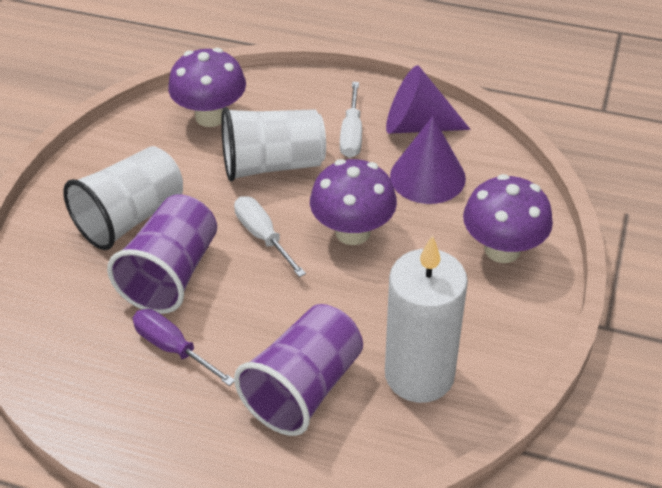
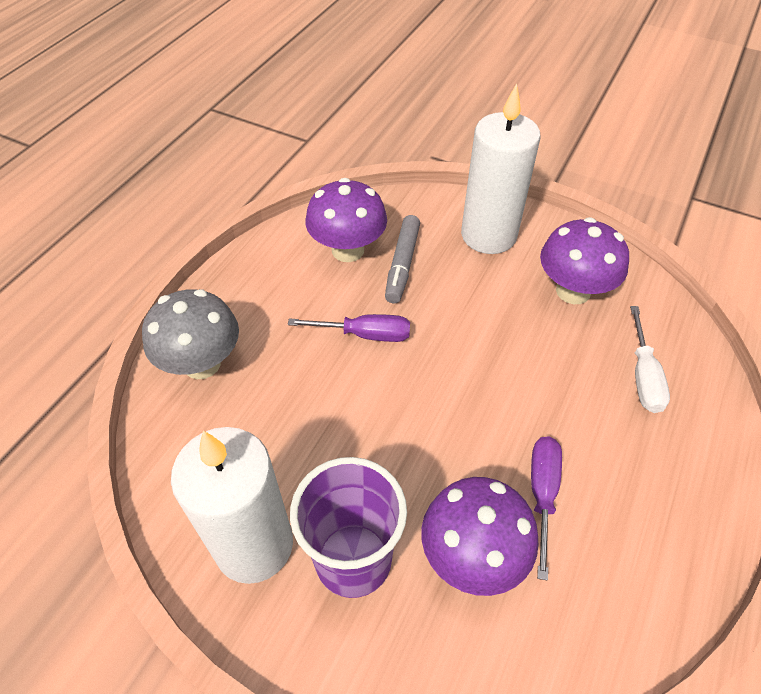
grey marker: none = 0 -> [385,215,420,303] = 1
grey mushroom: none = 0 -> [142,289,239,379] = 1
purple cone: [386,65,471,134] [390,116,466,204] = 2 -> none = 0
purple cup: [107,194,217,314] [234,304,363,436] = 2 -> [290,457,407,598] = 1
purple screwdriver: [133,309,234,386] = 1 -> [288,314,410,342] [531,437,562,581] = 2
white candle: [385,235,468,403] = 1 -> [171,427,293,584] [461,83,541,254] = 2
white cup: [63,146,183,250] [221,107,326,182] = 2 -> none = 0
white screwdriver: [234,196,306,277] [340,82,362,158] = 2 -> [630,306,670,413] = 1

